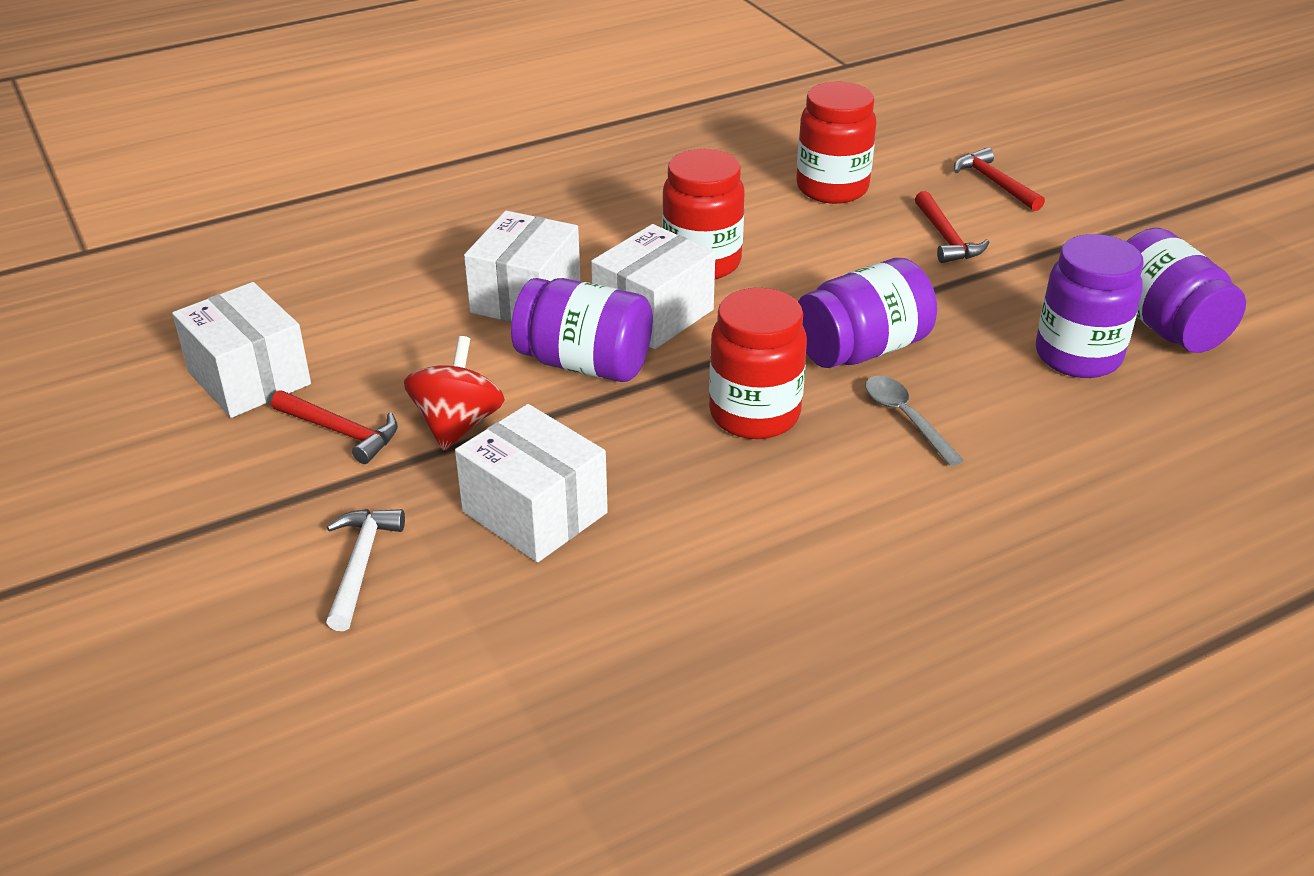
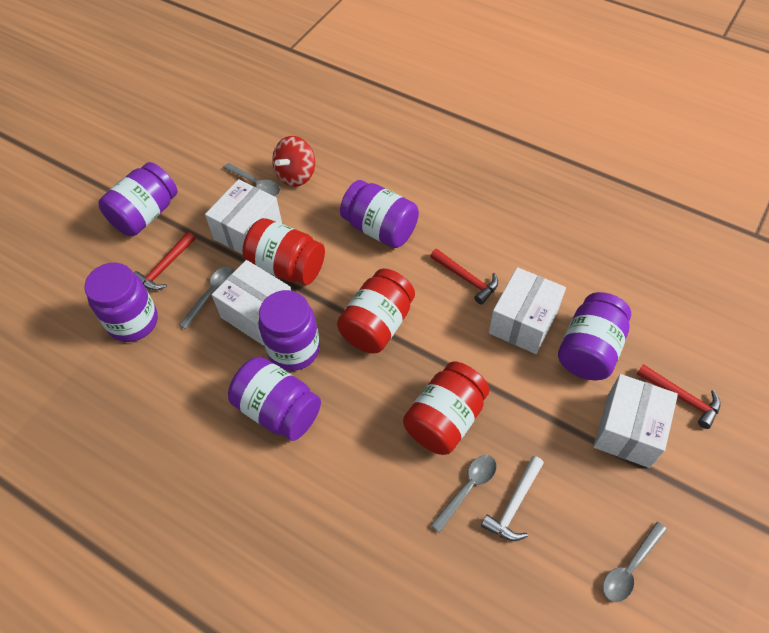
grey spoon: [865,376,964,466] = 1 -> [179,267,234,329] [224,163,280,196] [431,455,497,533] [603,522,667,602] = 4
purple jar: [511,278,653,382] [798,258,937,368] [1036,234,1144,378] [1127,228,1246,353] = 4 -> [84,263,158,342] [99,162,178,236] [228,357,321,441] [259,290,320,371] [340,180,419,248] [558,292,631,380] = 6

